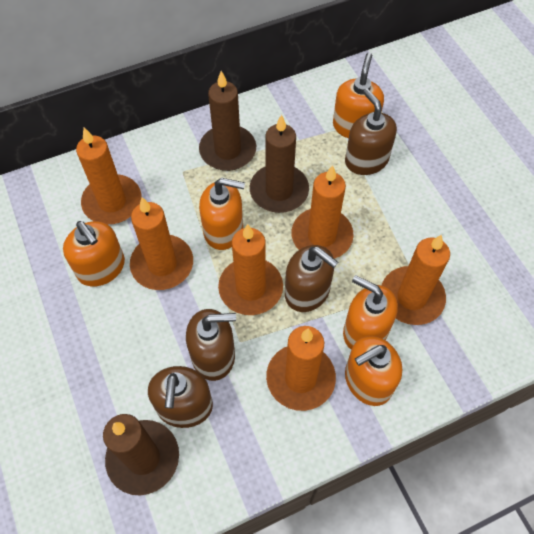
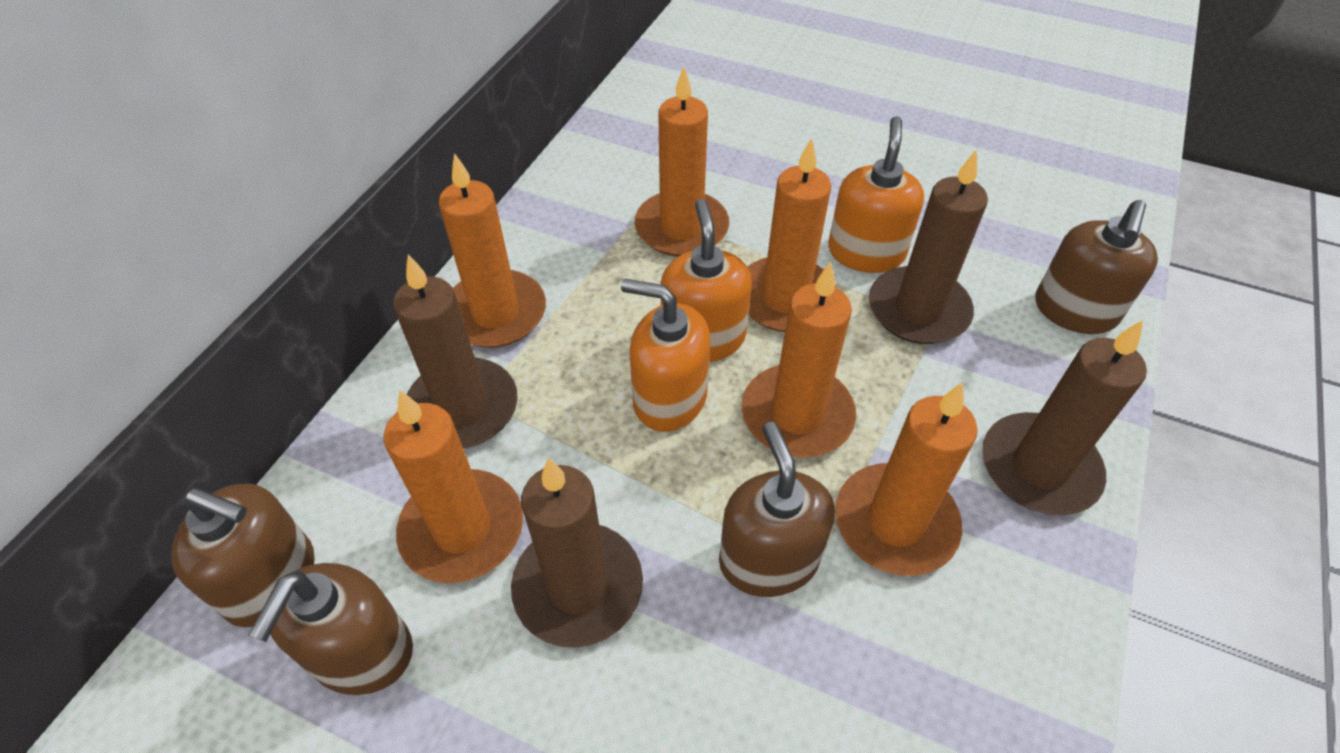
brown candle: [103,414,179,496] [199,71,256,171] [250,115,309,213] = 3 -> [393,255,518,449] [511,458,643,648] [869,149,988,344] [982,320,1147,515] = 4
orange soap dispenser: [63,221,125,287] [199,178,245,250] [333,53,384,138] [343,275,398,350] [345,336,402,406] = 5 -> [621,278,710,432] [661,199,752,362] [828,116,924,273] = 3

